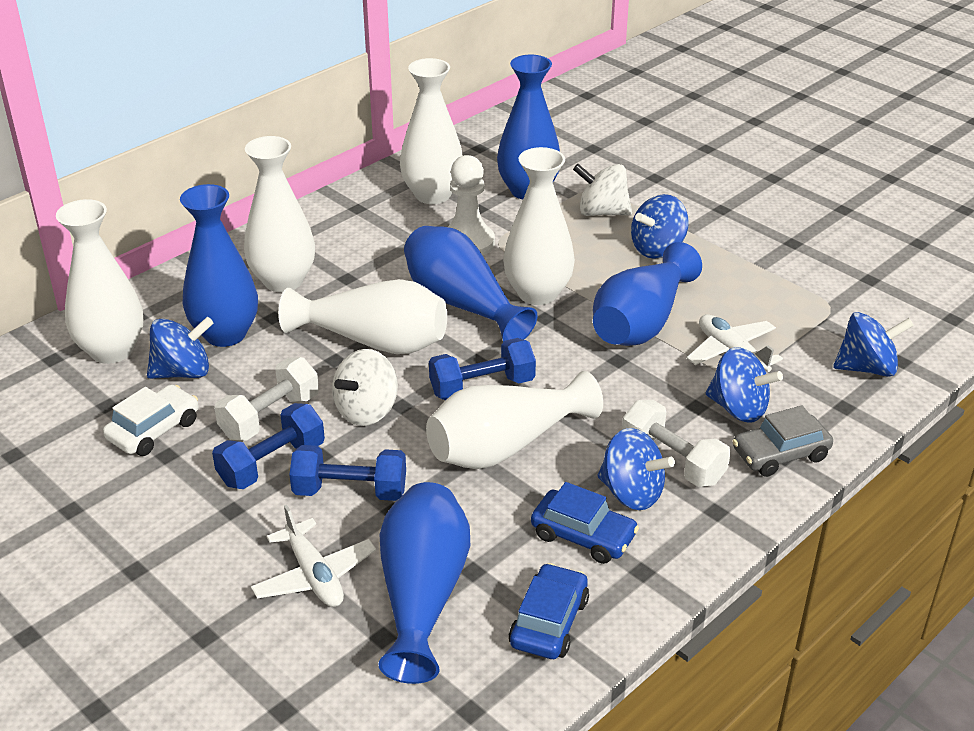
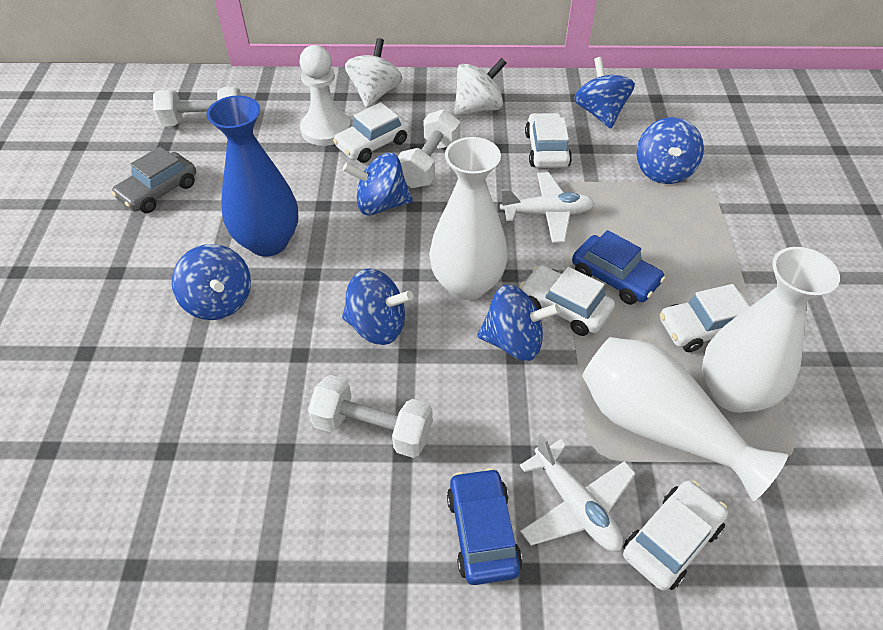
blue dumbbell: [212,403,325,489] [289,445,406,501] [429,338,536,400] = 3 -> none = 0
blue spinning top: [147,317,214,379] [597,428,675,510] [631,194,689,259] [706,347,783,423] [833,312,914,377] = 5 -> [172,244,251,320] [342,269,413,345] [343,153,413,216] [477,284,560,361] [574,57,635,129] [637,117,704,184] = 6
blue vase: [180,184,258,347] [379,482,470,684] [404,226,537,342] [497,55,560,199] [593,242,702,346] = 5 -> [206,96,298,257] = 1
white car: [103,384,199,456] = 1 -> [333,102,410,163] [519,265,615,336] [525,113,572,168] [623,480,728,591] [660,284,751,352] = 5
white dumbbell: [214,357,319,441] [622,400,731,487] = 2 -> [153,86,241,127] [308,375,433,458] [398,109,460,188] = 3
white vase: [56,199,143,364] [244,136,315,292] [278,279,447,354] [400,58,463,204] [426,371,603,469] [503,147,575,305] = 6 -> [429,137,508,300] [582,337,788,501] [702,247,840,413] = 3

